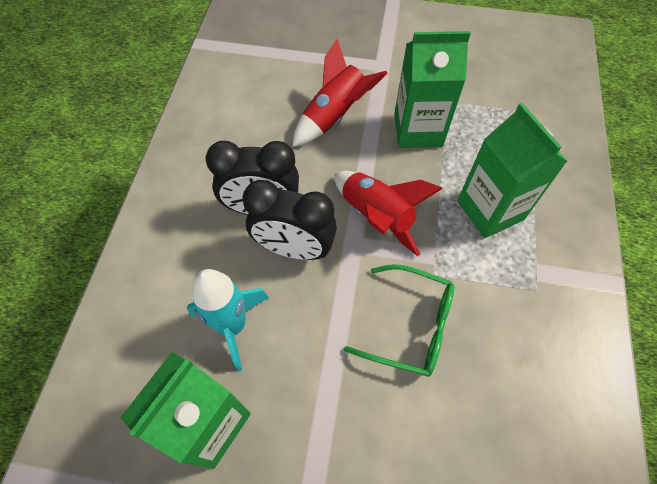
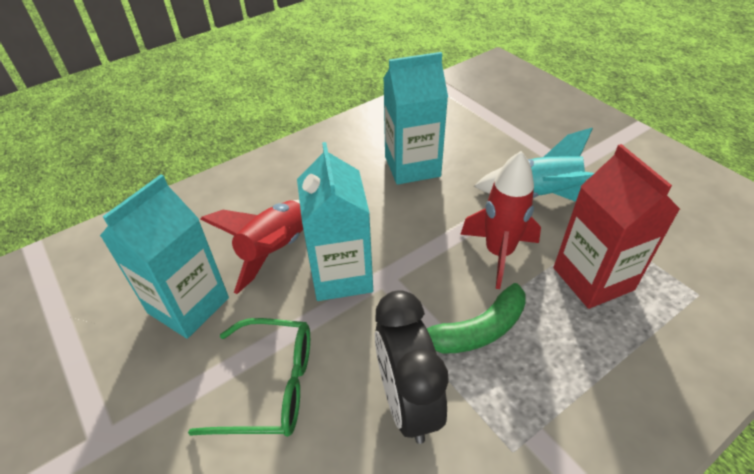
black clock: [206,141,299,215] [243,180,337,260] = 2 -> [375,290,449,444] = 1
green banana: none = 0 -> [427,283,526,354] = 1
green carton: [120,352,251,469] [394,31,471,148] [457,103,568,238] = 3 -> none = 0
red carton: none = 0 -> [554,144,680,309] = 1
turquoise carton: none = 0 -> [100,174,229,339] [297,142,373,301] [383,52,448,185] = 3

